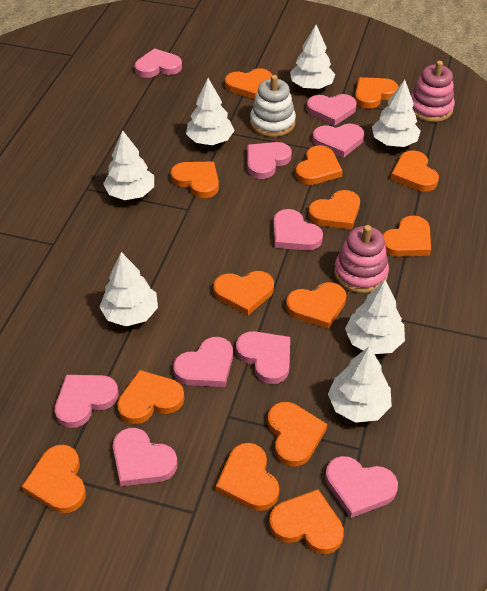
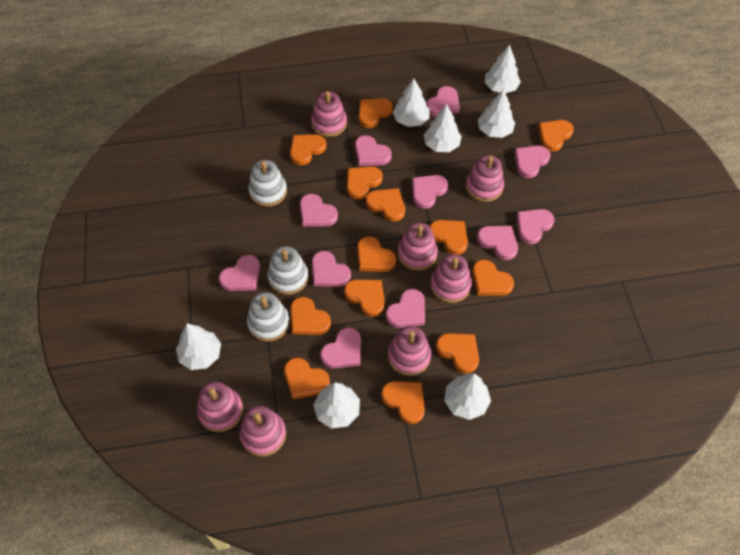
orange heart: [22,445,86,513] [117,370,185,424] [171,161,219,198] [213,271,274,315] [216,443,279,511] [225,68,272,99] [268,402,327,467] [269,489,344,554] [286,282,346,329] [295,145,343,185] [308,190,360,229] [355,77,398,109] [383,216,431,257] [391,150,439,192] = 14 -> [284,358,330,399] [290,134,327,165] [290,297,331,335] [344,279,385,317] [347,166,383,199] [357,236,396,272] [359,99,393,128] [366,188,405,221] [381,381,425,424] [430,220,468,255] [436,333,479,373] [472,260,514,296] [538,120,574,152] = 13
pink heart: [55,375,119,428] [113,428,178,486] [135,48,182,78] [173,337,233,387] [236,331,290,384] [247,142,292,179] [273,209,323,251] [306,94,357,126] [313,124,364,158] [325,456,398,518] = 10 -> [219,255,260,291] [300,194,338,227] [312,251,351,287] [320,327,361,368] [355,135,392,166] [386,289,425,328] [412,175,448,209] [426,86,460,116] [477,226,518,260] [514,146,551,178] [516,209,554,244] = 11
pink stacking toy: [334,225,389,293] [411,61,455,122] = 2 -> [197,381,243,432] [240,406,286,457] [311,91,347,137] [388,326,431,376] [398,222,438,270] [430,254,472,303] [466,155,504,202] = 7
white stacking toy: [250,75,296,137] = 1 -> [247,292,290,342] [248,160,287,207] [267,246,309,295] = 3

